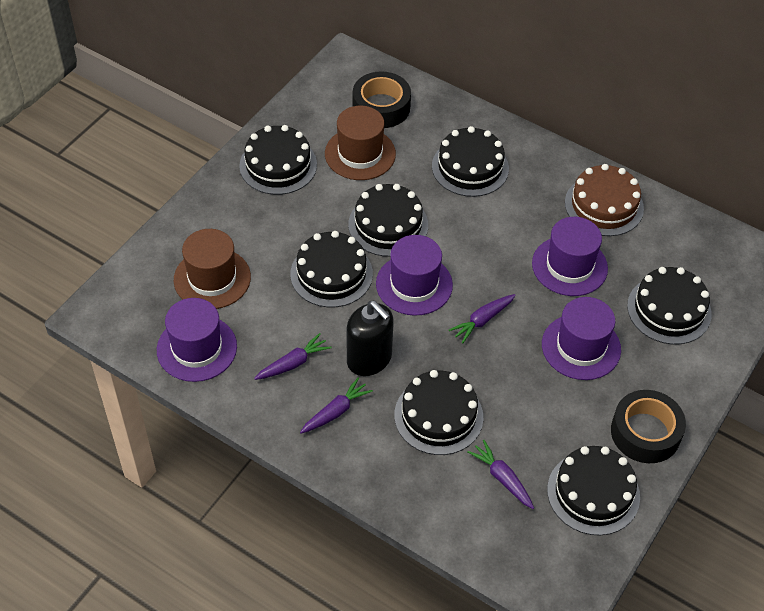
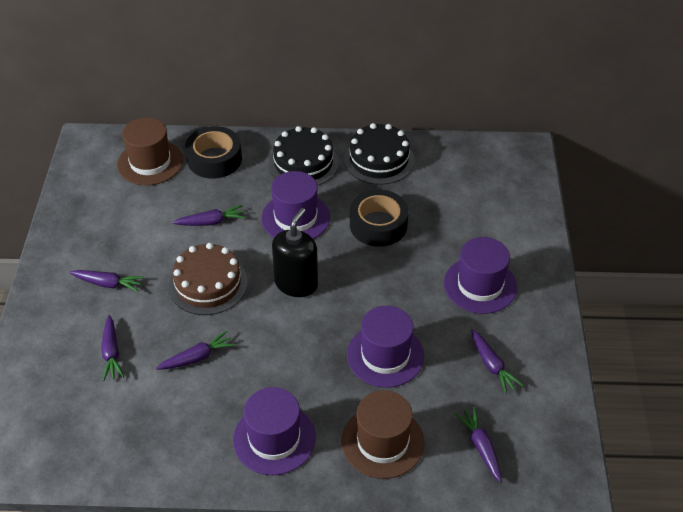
black cake: [239,125,317,195] [290,231,373,307] [348,184,428,257] [394,370,483,455] [432,126,509,197] [547,446,640,535] [627,267,712,345] = 7 -> [268,126,339,186] [344,123,414,185] = 2
purple carrot: [254,333,331,380] [300,377,373,434] [449,294,515,343] [467,440,534,509] = 4 -> [69,270,144,292] [101,315,124,381] [156,331,235,370] [172,205,245,226] [455,407,502,483] [471,330,523,394] = 6

